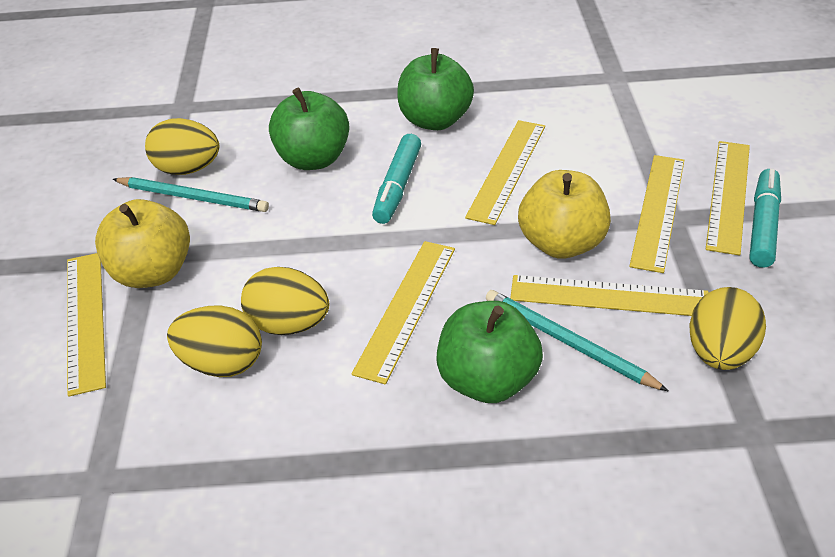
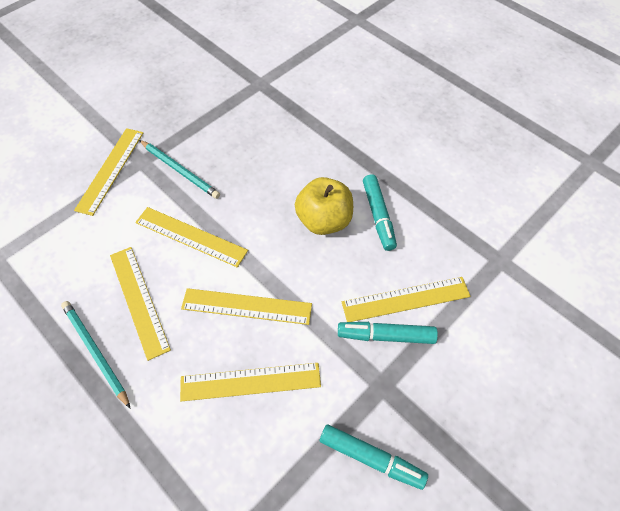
green apple: [269,88,349,170] [397,48,474,130] [436,301,543,403] = 3 -> none = 0
turquoise marker: [372,134,421,224] [750,169,781,268] = 2 -> [320,424,428,490] [338,322,438,344] [363,174,397,251] = 3
yellow apple: [95,199,190,288] [518,170,611,259] = 2 -> [295,177,353,235] = 1
yellow egg: [145,118,219,175] [167,305,262,377] [241,267,329,335] [689,287,766,370] = 4 -> none = 0

